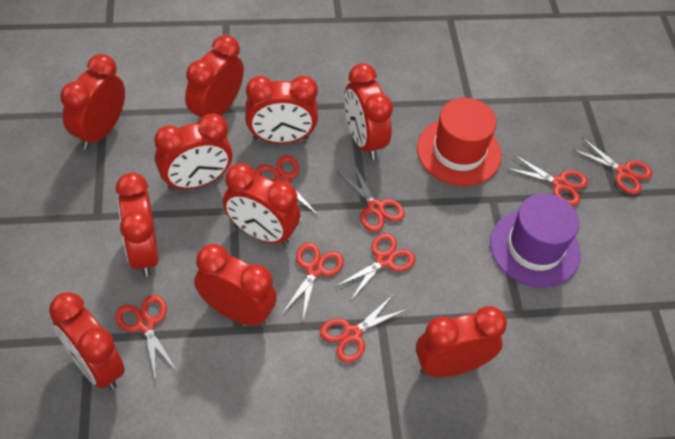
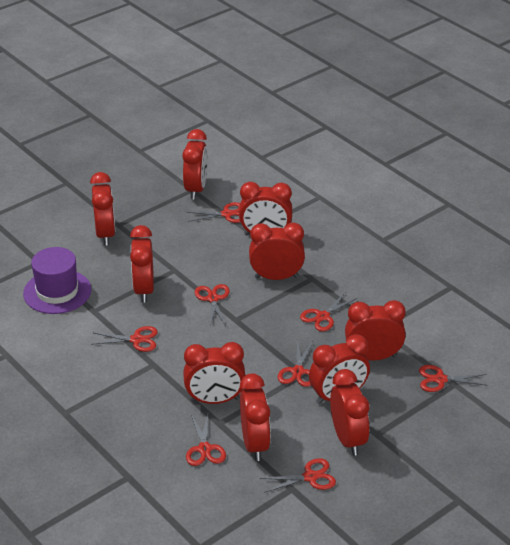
red hat: [417,98,502,186] = 1 -> none = 0

